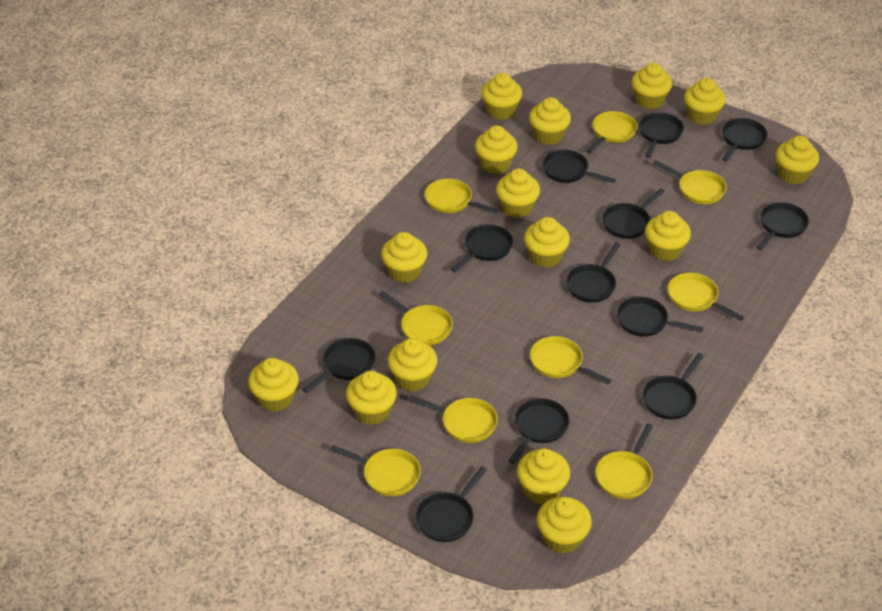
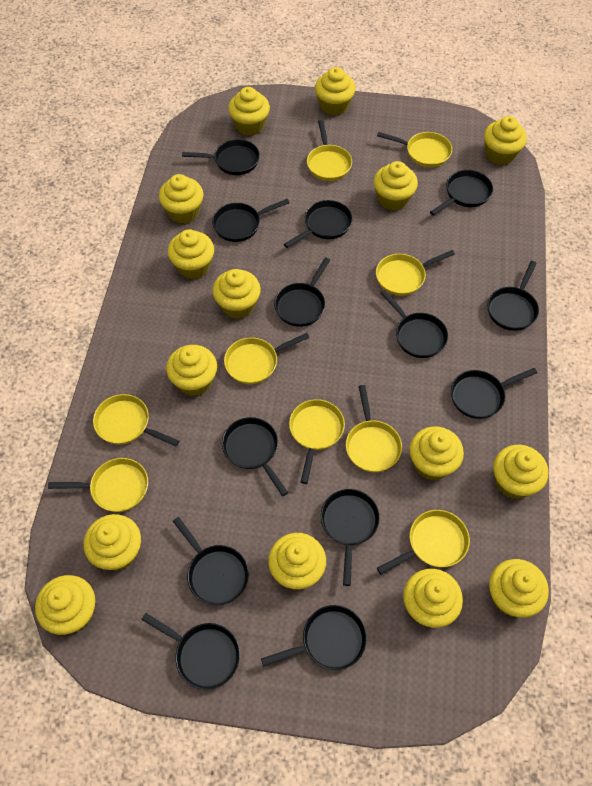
black pan: [302,338,376,393] [416,467,487,542] [451,224,513,272] [508,398,570,464] [542,149,616,183] [566,243,621,303] [602,188,665,239] [617,297,703,337] [639,112,684,158] [642,353,704,420] [722,118,768,162] [756,202,809,250] = 12 -> [141,613,240,690] [173,517,249,605] [182,139,260,175] [212,199,289,242] [222,417,288,496] [261,605,367,670] [274,257,330,327] [284,200,352,248] [321,489,380,586] [381,290,448,358] [430,170,493,216] [451,368,537,419] [487,261,539,331] = 13

